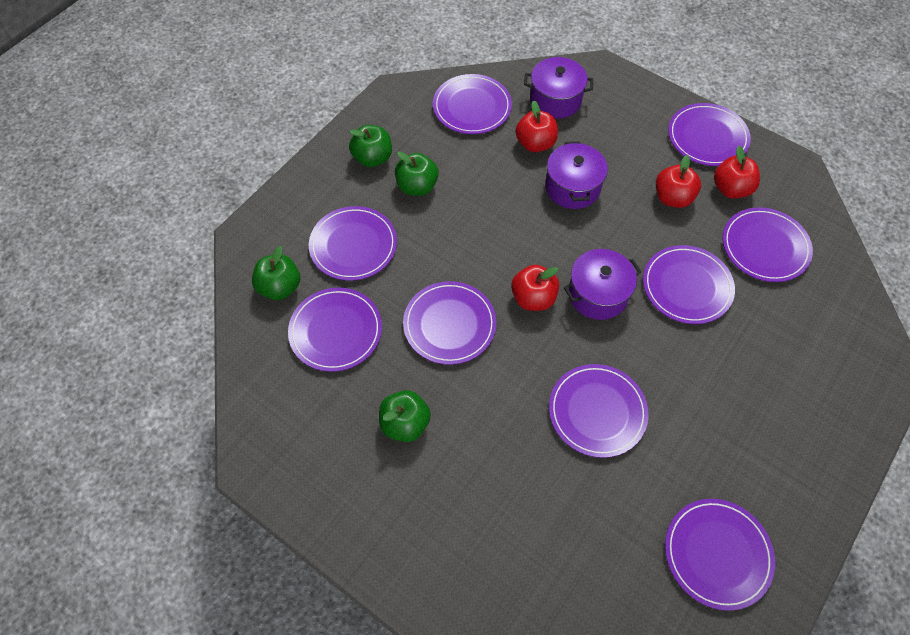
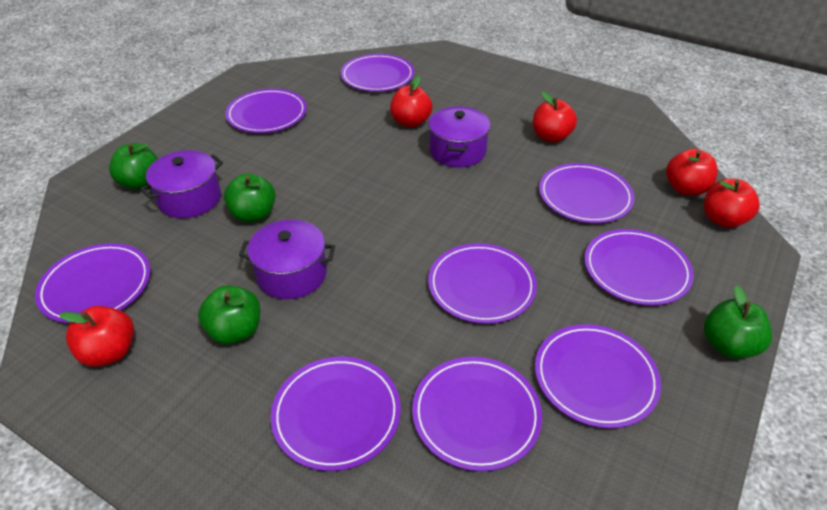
red apple: [511,265,559,311] [516,101,558,152] [656,155,701,208] [714,146,760,198] = 4 -> [59,306,134,367] [390,76,432,128] [533,92,577,143] [666,149,718,196] [704,179,760,228] = 5

